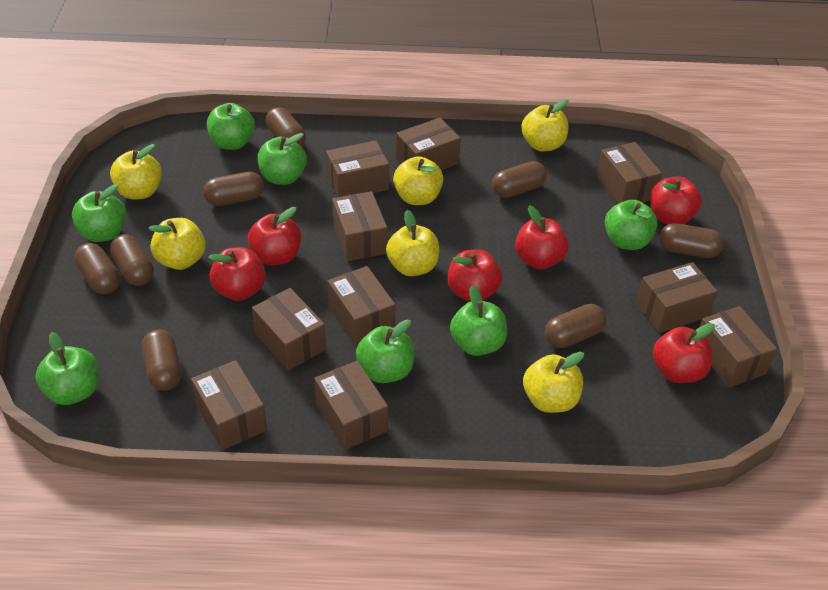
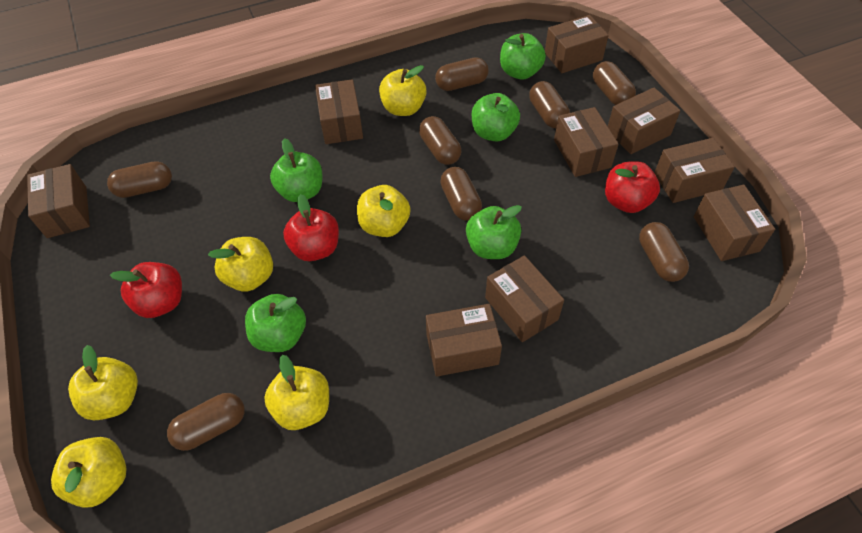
brown box: [191,360,267,450] [252,288,326,371] [314,361,388,450] [326,140,389,197] [328,266,395,346] [332,191,388,261] [396,118,461,170] [596,142,662,204] [636,262,718,333] [699,306,777,387] = 10 -> [27,164,90,238] [315,79,363,144] [426,304,502,377] [485,255,564,342] [545,15,609,73] [554,107,618,177] [608,87,680,154] [654,138,735,203] [694,185,775,261] = 9
green apple: [35,332,99,405] [72,184,127,242] [207,103,255,150] [257,133,307,185] [356,320,415,383] [450,285,507,356] [605,200,658,250] = 7 -> [245,294,306,352] [270,138,322,202] [466,205,522,259] [472,93,520,141] [500,33,546,79] = 5
red apple: [208,247,266,301] [248,207,301,265] [448,249,502,302] [515,205,569,270] [650,176,702,224] [653,323,715,383] = 6 -> [110,262,182,318] [283,194,339,261] [605,161,660,213] = 3

